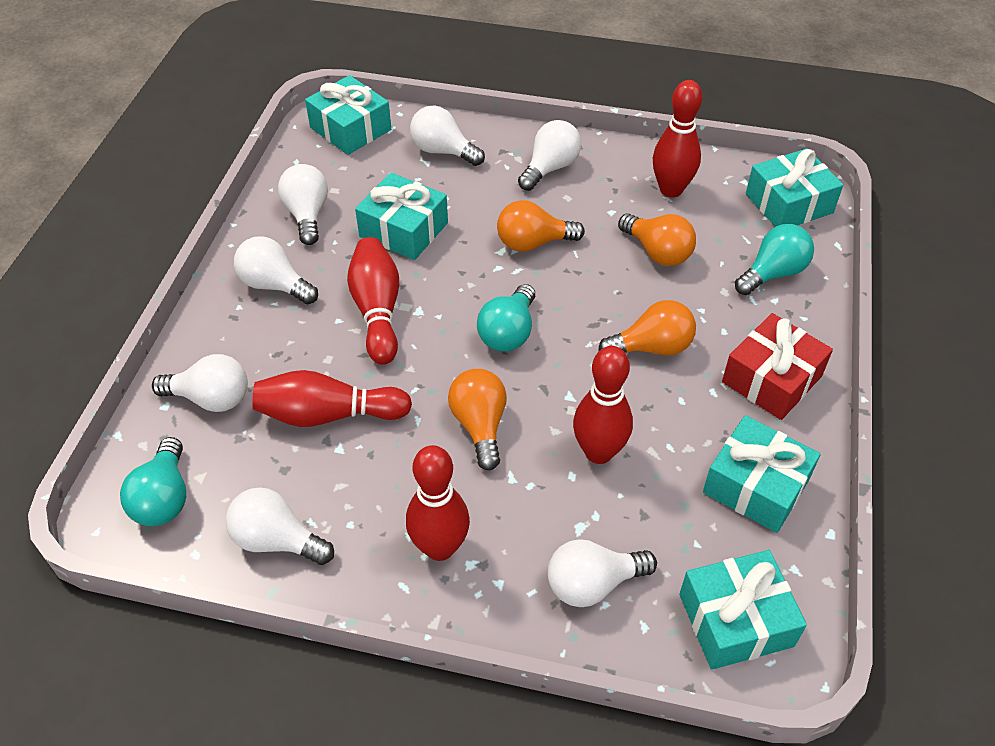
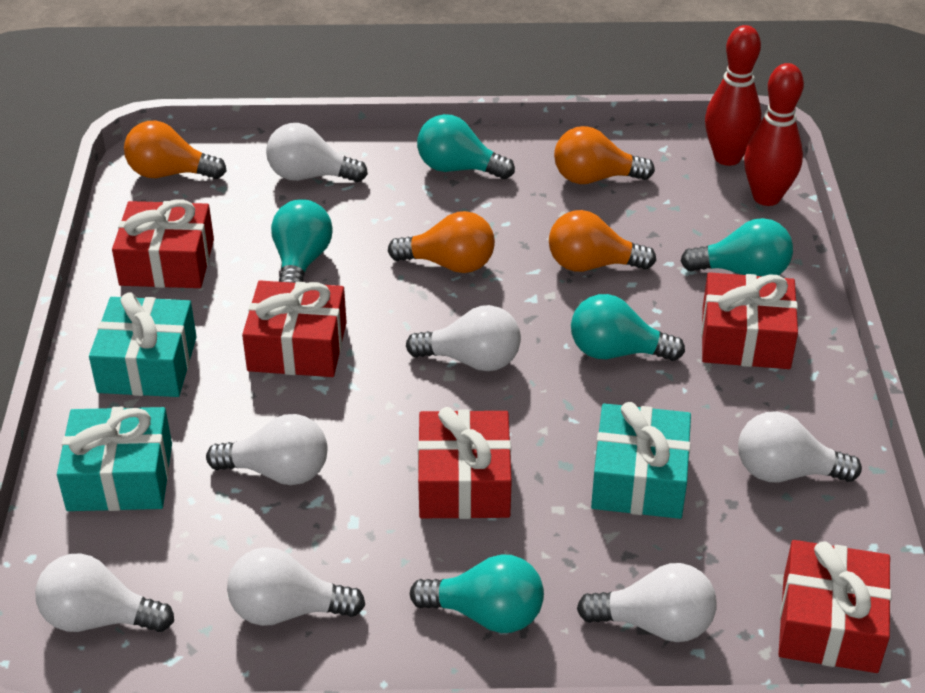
red bowling pin: [252,370,412,427] [347,237,399,365] [406,445,470,561] [573,346,633,464] [653,80,702,197] = 5 -> [705,25,762,166] [744,63,804,206] = 2
red gift: [722,313,833,420] = 1 -> [112,199,214,288] [242,281,347,377] [418,407,512,519] [701,272,798,369] [778,540,891,673] = 5
turquoise gift: [305,75,391,155] [355,172,448,260] [679,550,807,670] [703,415,821,533] [746,148,843,227] = 5 -> [57,407,172,511] [89,292,197,397] [591,402,691,519] = 3
turquoise light bulb: [120,437,186,526] [477,284,535,352] [735,224,814,295] = 3 -> [271,199,333,283] [410,554,544,633] [417,114,515,179] [571,294,685,361] [680,218,793,276] = 5

